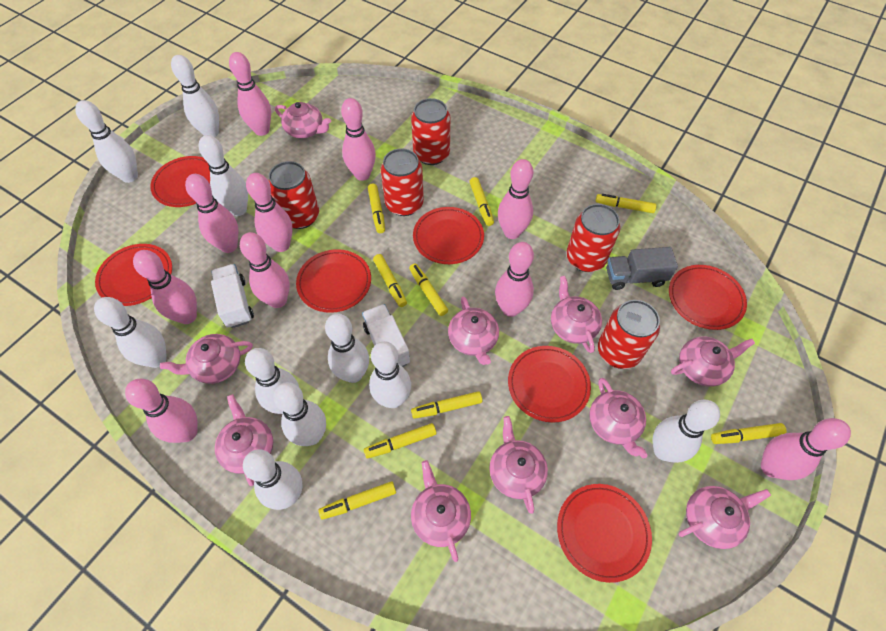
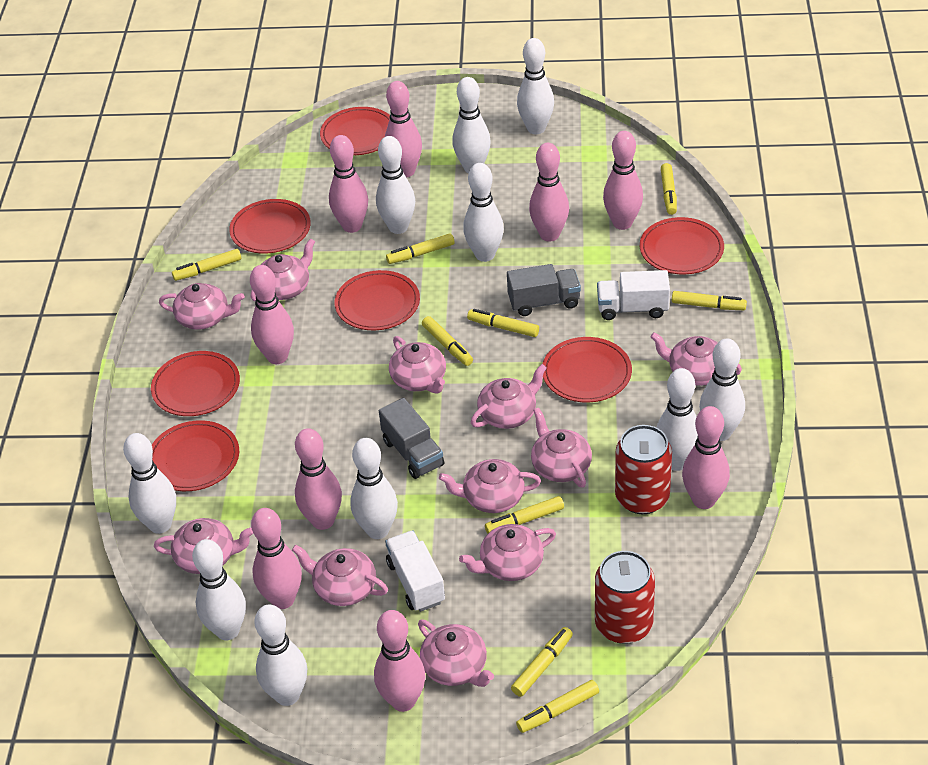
grey truck: [606,247,678,290] = 1 -> [379,398,444,479] [507,264,581,316] = 2
pink bowling pin: [125,379,197,443] [133,250,197,324] [185,174,238,253] [229,52,271,136] [240,232,290,308] [246,173,293,252] [341,98,376,181] [495,242,534,317] [498,159,533,239] [761,418,851,480] = 10 -> [250,265,294,364] [251,508,302,609] [295,428,342,530] [329,135,368,233] [374,610,425,712] [385,81,422,178] [529,143,569,241] [603,131,643,230] [682,406,730,509] = 9
pink teapot: [160,334,253,384] [215,394,273,486] [275,102,331,138] [411,460,471,562] [448,296,499,365] [489,416,548,514] [551,276,602,353] [589,378,648,459] [671,336,755,387] [678,486,771,549] = 10 -> [154,518,253,574] [159,283,245,330] [251,238,315,301] [292,545,388,606] [389,336,446,394] [418,620,494,687] [439,459,541,513] [459,524,556,581] [471,364,547,429] [531,408,592,488] [650,332,742,386] = 11
red can: [268,161,319,229] [381,148,424,216] [411,98,450,165] [566,204,620,272] [598,300,660,369] = 5 -> [595,551,655,644] [615,425,672,514] = 2

